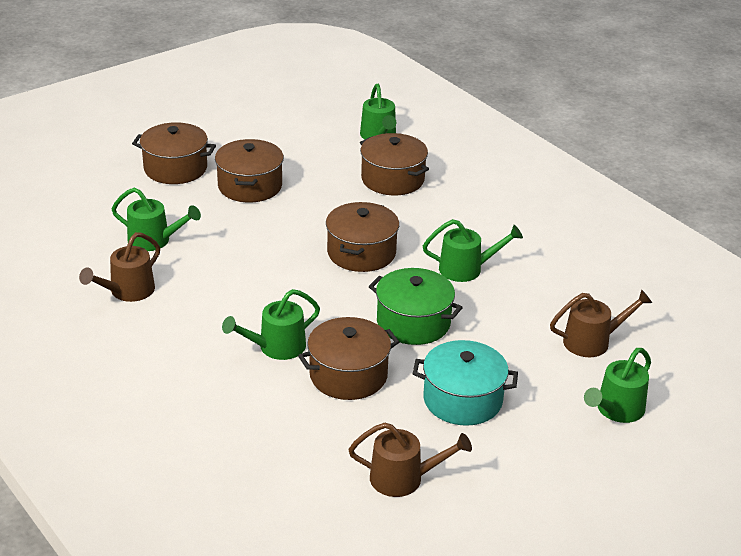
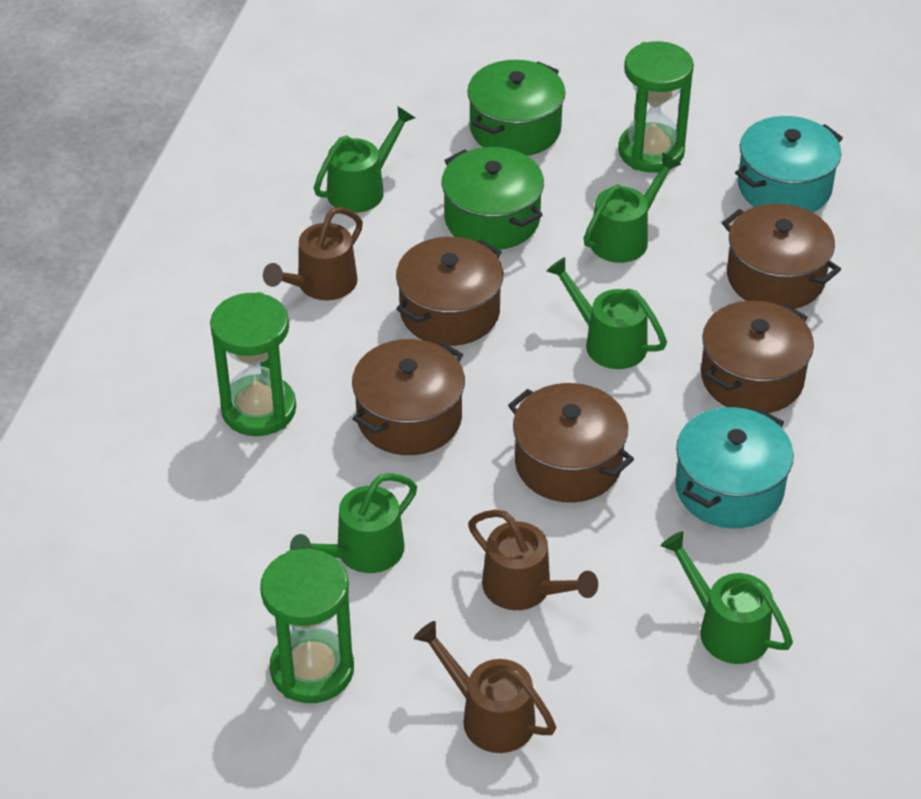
green hourglass: none = 0 -> [210,292,296,436] [260,549,354,703] [618,41,694,173] = 3
green pot: [369,268,463,345] = 1 -> [442,147,544,250] [467,60,565,156] = 2
turquoise pot: [413,340,518,426] = 1 -> [675,407,794,528] [735,116,843,212] = 2

